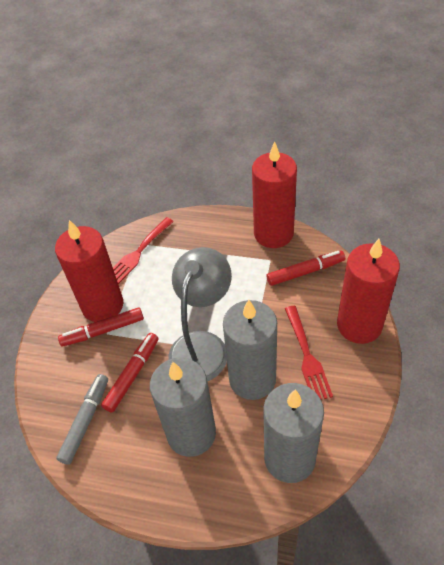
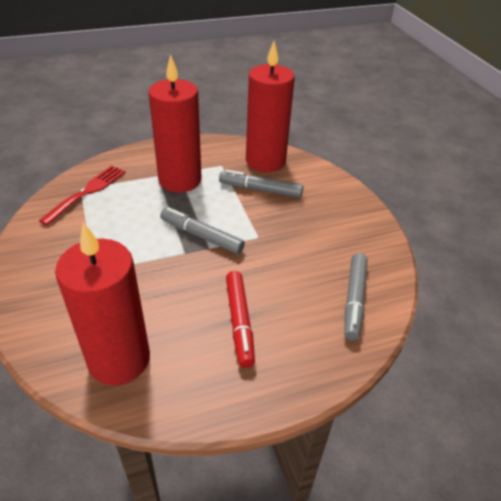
grey candle: [150,358,216,457] [223,300,277,400] [263,383,324,483] = 3 -> none = 0
grey lamp: [168,247,232,381] = 1 -> none = 0
grey marker: [56,374,108,465] = 1 -> [160,207,245,254] [219,170,303,198] [344,253,368,341] = 3
red fork: [113,217,174,284] [285,306,333,400] = 2 -> [39,165,126,226] = 1
red marker: [58,307,144,347] [101,333,159,413] [267,251,345,286] = 3 -> [226,271,255,368] = 1

